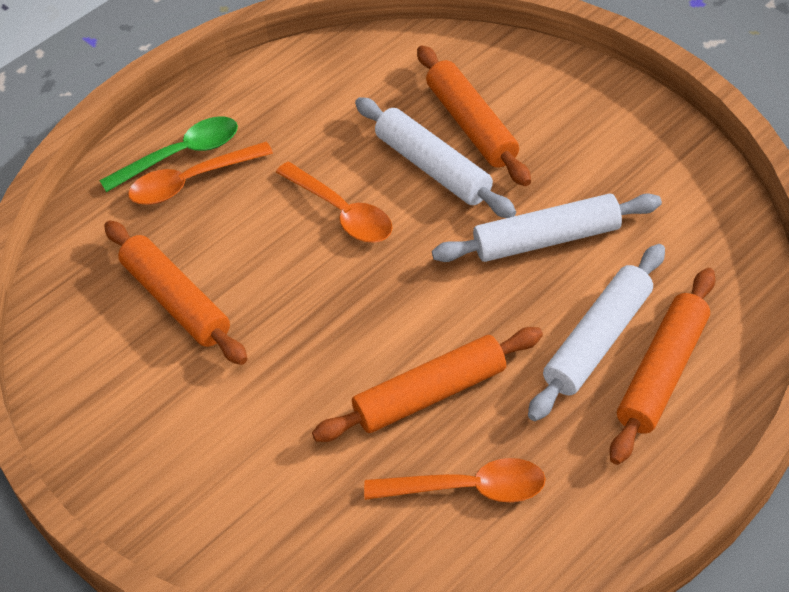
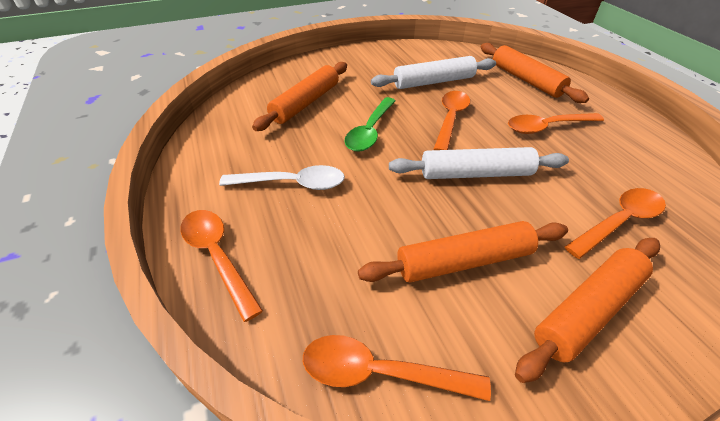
orange spoon: [128,142,273,205] [276,162,393,243] [364,458,546,502] = 3 -> [180,210,263,322] [303,335,491,401] [433,91,470,150] [508,113,604,134] [564,188,666,259] = 5
white rolling pin: [355,97,516,218] [432,193,662,262] [528,244,665,421] = 3 -> [371,56,496,89] [389,147,569,179] = 2
white spoon: none = 0 -> [219,165,345,190] = 1

